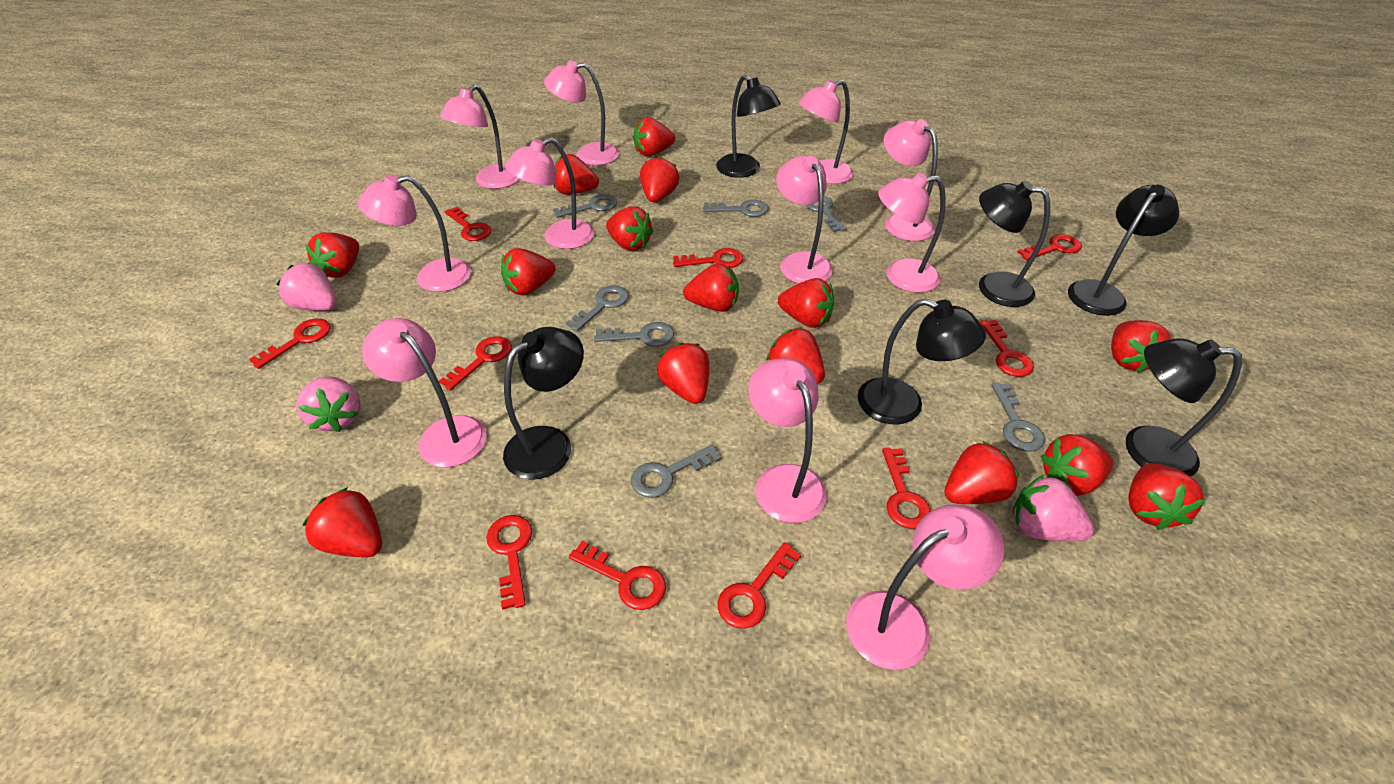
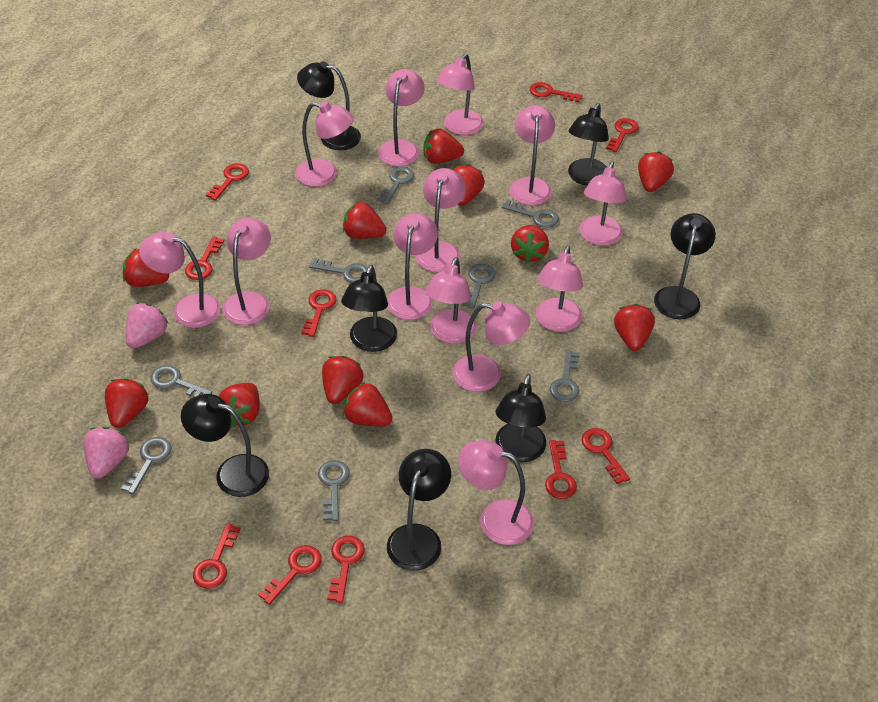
black lamp: [503,327,584,480] [716,75,781,178] [858,298,986,425] [979,181,1050,307] [1068,185,1180,316] [1126,338,1242,477] = 6 -> [181,394,269,497] [297,61,361,150] [341,265,397,352] [387,449,451,571] [495,374,546,462] [568,103,609,186] [654,213,716,320] = 7
grey key: [553,194,617,218] [566,285,629,332] [594,322,674,347] [631,445,721,498] [703,200,768,217] [805,196,847,232] [992,383,1045,452] = 7 -> [121,437,171,495] [151,365,212,397] [309,258,368,283] [318,460,350,521] [377,166,414,204] [462,264,496,309] [502,200,559,228] [550,350,580,402] = 8
pink lamp: [358,174,471,292] [362,318,487,467] [440,85,519,189] [505,137,594,249] [544,60,619,166] [748,358,827,523] [776,155,833,284] [798,80,853,184] [846,504,1004,670] [878,172,946,293] [884,119,938,241] = 11 -> [139,232,221,328] [223,218,271,325] [295,101,354,187] [378,69,425,166] [387,213,438,320] [415,168,466,272] [425,257,477,344] [436,54,484,135] [452,301,530,392] [458,440,534,545] [509,105,555,205] [536,246,583,332] [579,162,627,246] = 13
pink strawberry: [277,263,337,311] [296,376,361,432] [1013,475,1094,541] = 3 -> [84,427,129,478] [126,303,169,348] = 2
red strawberry: [302,487,382,557] [305,232,359,278] [501,248,555,296] [553,154,599,195] [606,206,653,251] [633,117,675,156] [640,156,679,202] [657,343,709,404] [683,263,739,312] [766,327,825,384] [778,278,834,328] [944,441,1019,504] [1041,434,1114,496] [1111,320,1171,373] [1128,463,1205,530] = 15 -> [105,378,149,428] [123,249,169,287] [219,383,260,427] [322,356,363,404] [343,202,386,239] [343,382,392,426] [423,128,464,164] [453,164,485,206] [511,225,549,263] [614,304,655,351] [638,152,674,192] = 11

